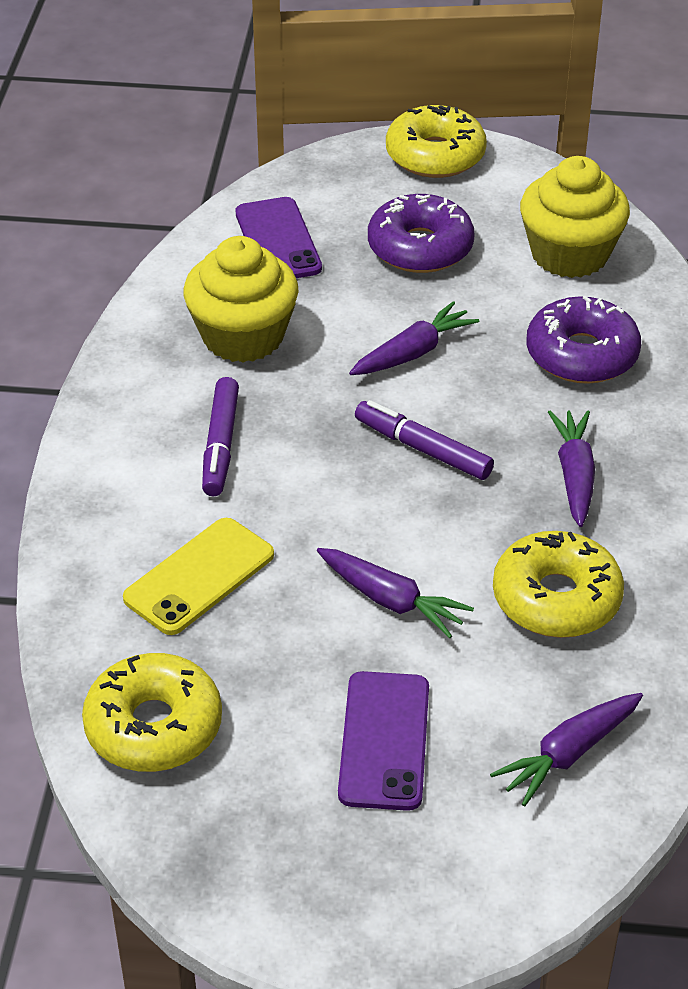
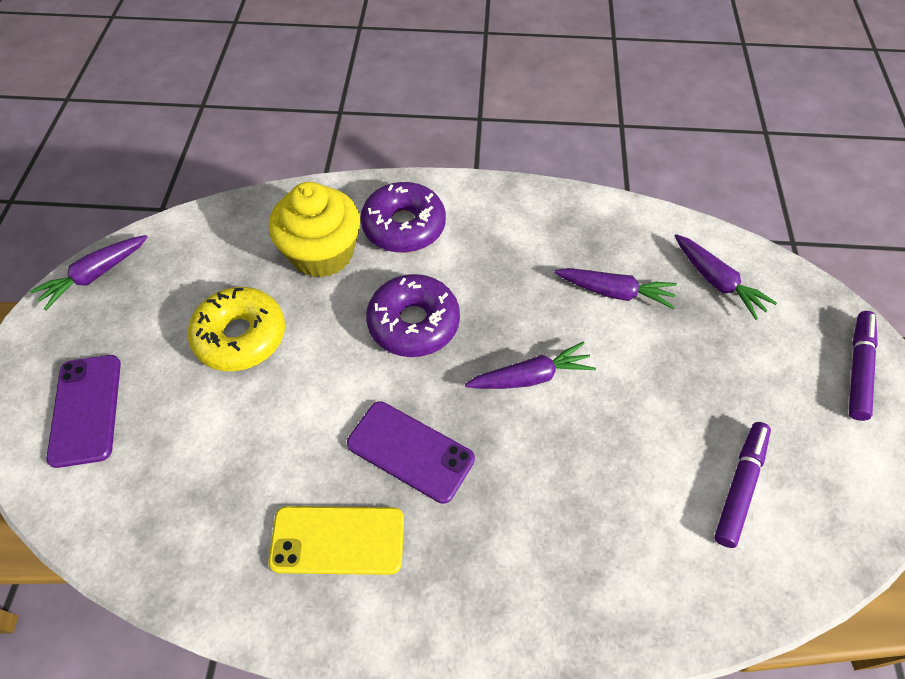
yellow cupcake: [184,236,299,363] [520,156,630,278] = 2 -> [269,182,361,278] = 1
yellow donut: [82,653,222,772] [386,105,487,178] [493,531,624,638] = 3 -> [188,287,285,371] = 1

